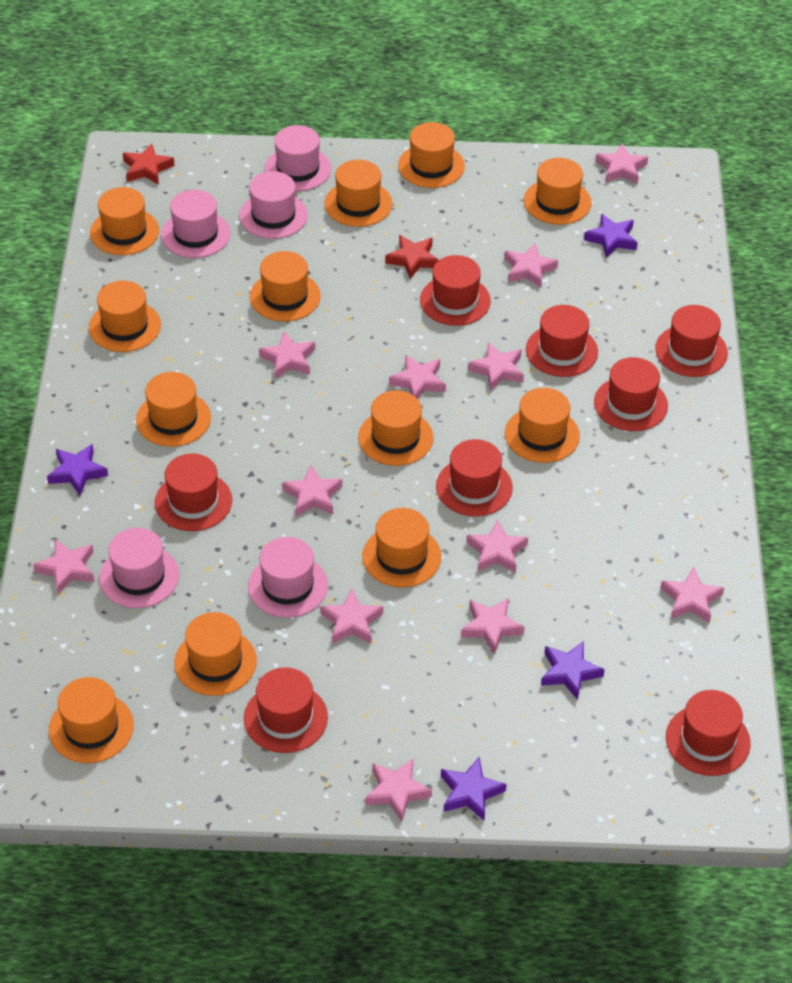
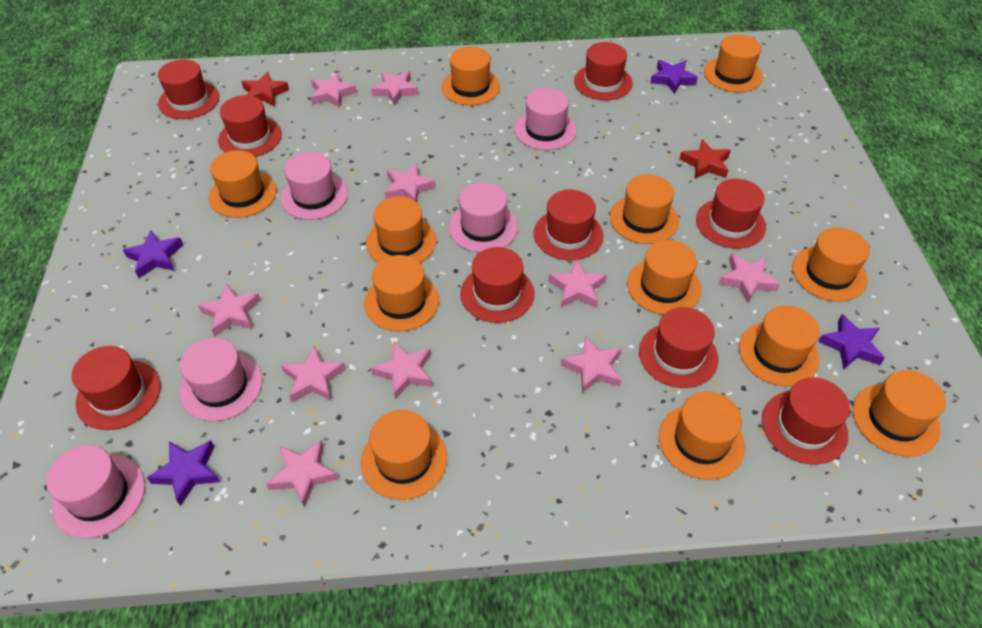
pink star: [33,539,95,594] [259,332,315,379] [282,465,342,516] [320,589,383,644] [365,759,432,822] [389,355,446,399] [461,598,525,654] [466,520,528,573] [468,343,524,391] [504,243,558,288] [595,144,648,184] [660,567,724,623] = 12 -> [198,284,261,337] [266,440,338,508] [281,345,346,403] [311,72,357,108] [371,71,419,106] [371,342,432,399] [385,163,436,202] [548,260,607,308] [561,335,621,393] [718,253,780,303] = 10
red hat: [155,453,232,531] [244,667,328,753] [420,255,491,326] [436,439,513,516] [526,305,598,377] [594,357,668,431] [655,305,728,377] [666,690,751,776] = 8 -> [72,346,161,430] [158,59,220,119] [218,95,282,157] [460,247,534,323] [534,190,603,260] [574,42,633,100] [639,307,719,388] [696,179,766,248] [762,377,850,465] = 9

